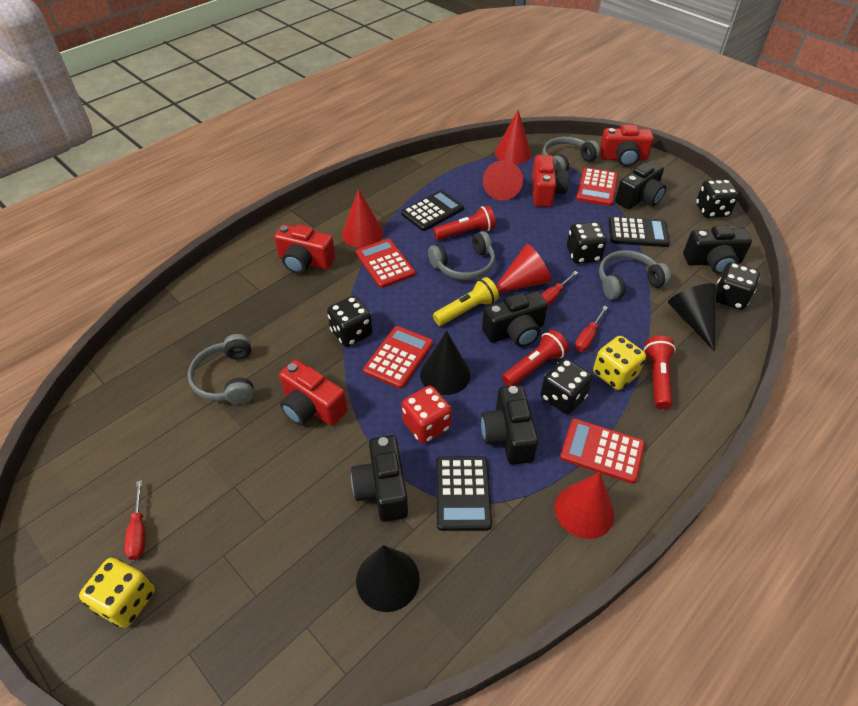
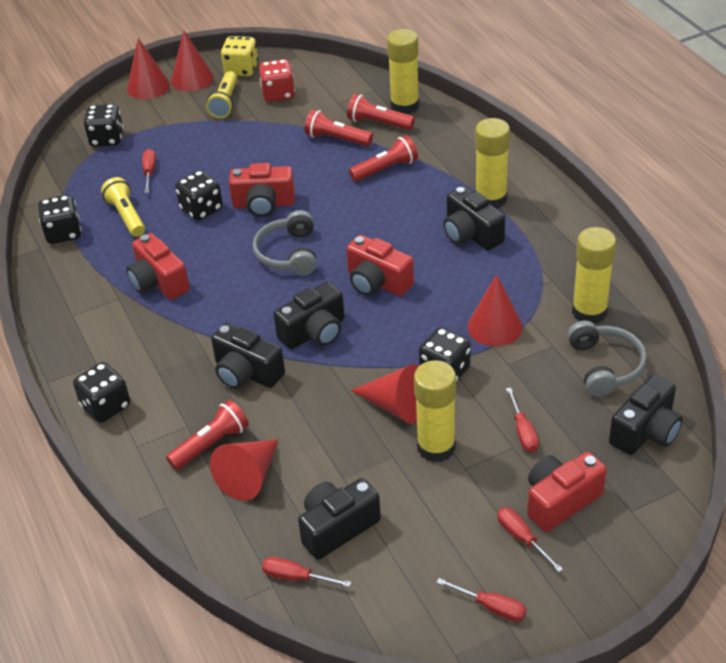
black calculator: [401,190,464,231] [436,456,492,531] [608,216,670,247] = 3 -> none = 0
black cone: [356,545,420,612] [420,331,470,395] [668,283,716,351] = 3 -> none = 0
grey headphones: [188,334,254,404] [428,231,495,280] [542,137,601,170] [599,250,671,300] = 4 -> [253,210,317,275] [567,320,647,397] = 2
red calculator: [356,239,415,288] [363,326,433,389] [560,419,645,484] [576,168,618,206] = 4 -> none = 0
red flashlight: [433,206,496,240] [502,330,569,386] [644,336,676,409] = 3 -> [166,400,249,470] [305,109,373,146] [347,94,415,130] [349,135,418,182] = 4
red screwdriver: [124,480,145,560] [541,271,578,306] [575,306,608,352] = 3 -> [142,149,156,193] [262,557,351,587] [436,578,526,622] [497,507,563,572] [506,388,539,452] = 5
yellow dice: [79,558,155,628] [593,336,646,390] = 2 -> [221,36,258,76] = 1
yellow flashlight: [433,277,499,326] = 1 -> [101,177,145,237] [206,71,237,118] = 2
yellow glue stick: none = 0 -> [387,29,420,114] [414,360,456,462] [475,118,510,208] [572,227,616,323] = 4

